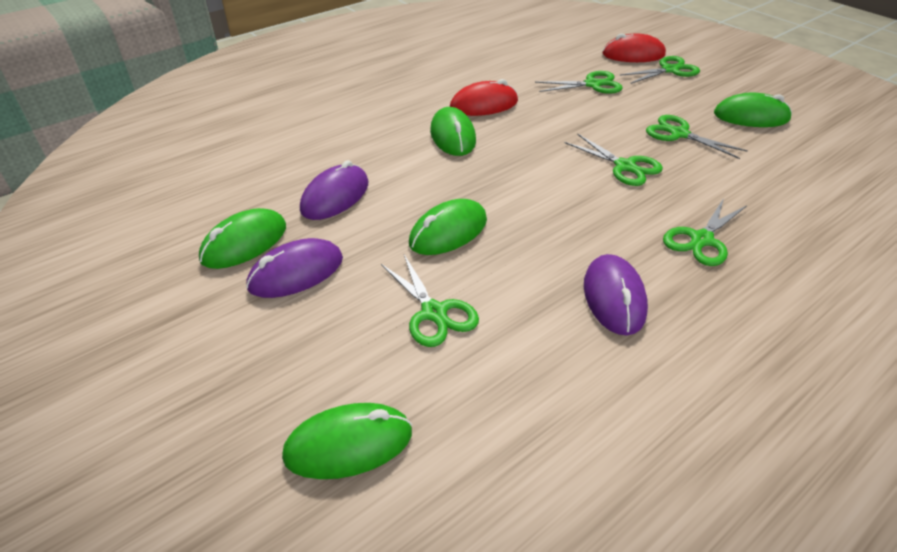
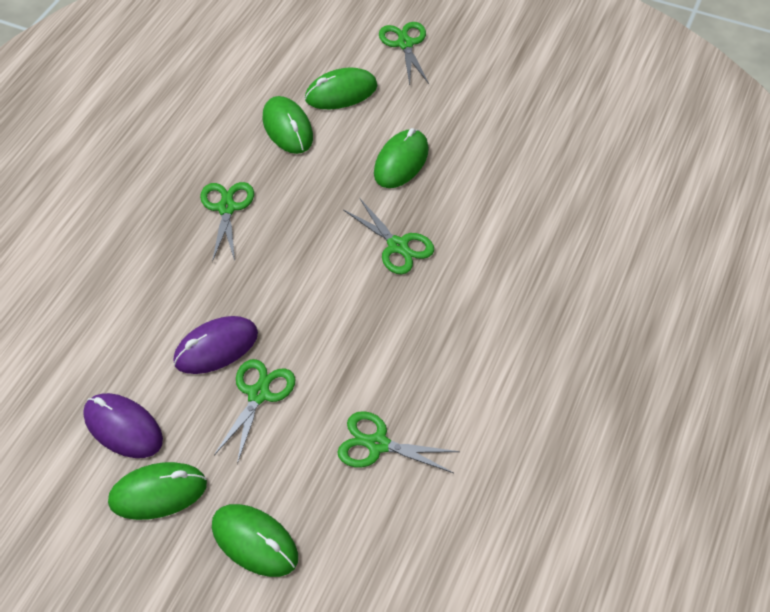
green scissors: [381,255,479,347] [535,71,623,94] [564,133,663,186] [620,56,700,84] [646,115,748,159] [663,198,746,266] = 6 -> [200,182,254,262] [214,359,295,464] [338,411,460,473] [344,198,434,274] [379,22,429,85] = 5
purple mouse: [246,238,343,298] [300,160,368,220] [584,254,648,335] = 3 -> [83,393,163,458] [173,316,258,374] = 2
red mouse: [450,79,518,116] [603,33,666,62] = 2 -> none = 0

